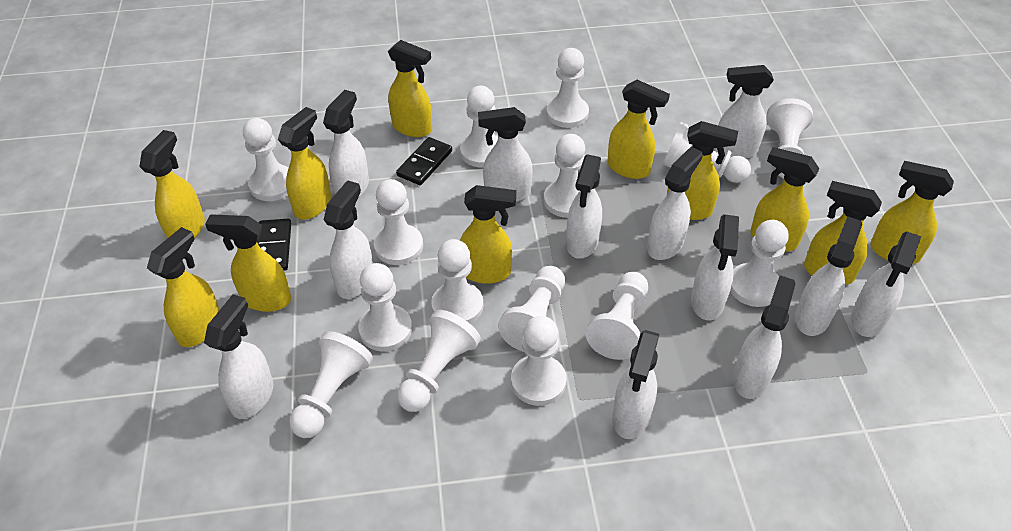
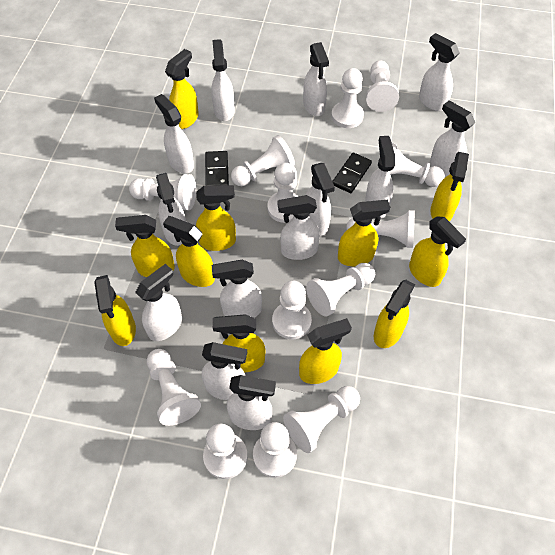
white pawn: [243,118,289,201] [289,331,373,438] [358,263,412,352] [374,179,423,265] [397,310,481,412] [431,239,483,324] [460,86,498,168] [498,266,565,352] [511,316,566,406] [544,134,585,218] [546,48,589,128] [586,272,648,360] [663,122,751,183] [730,220,789,307] [767,98,813,178] = 15 -> [129,174,196,210] [147,349,201,426] [203,424,248,479] [231,135,295,186] [253,422,297,478] [267,163,298,223] [272,281,312,339] [283,386,360,453] [306,263,375,317] [331,68,364,128] [346,210,415,248] [366,61,399,112] [390,143,445,187] = 13
white spray bottle: [204,294,273,419] [323,90,369,197] [323,180,373,299] [478,107,533,202] [566,154,602,259] [612,330,659,439] [647,147,703,260] [691,214,739,320] [714,65,774,159] [733,276,796,399] [795,217,862,336] [851,232,921,337] = 12 -> [135,264,182,341] [154,94,194,174] [156,173,186,246] [202,342,247,400] [211,39,235,121] [212,259,262,318] [227,375,276,430] [278,195,320,260] [303,42,329,116] [306,163,335,236] [365,136,395,219] [419,33,460,111] [430,100,475,177] = 13

